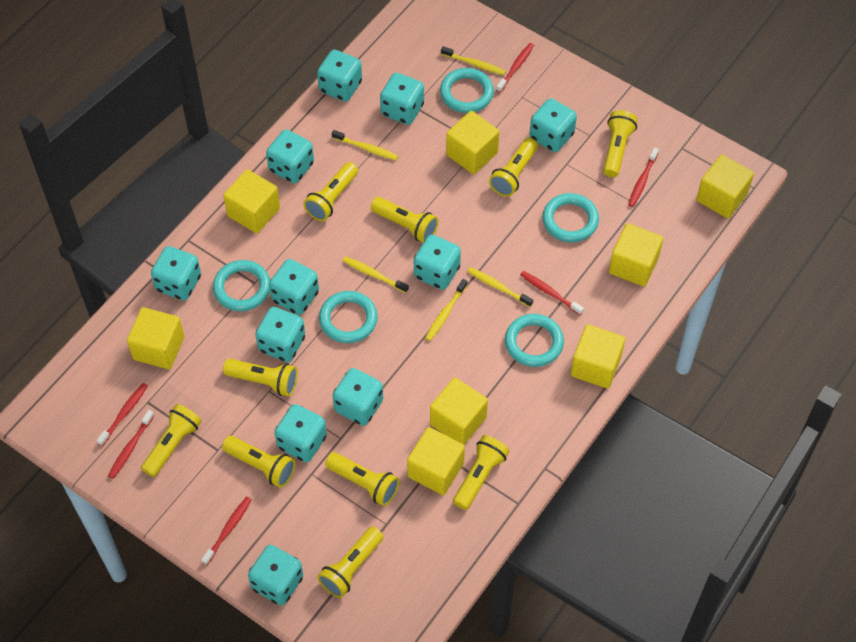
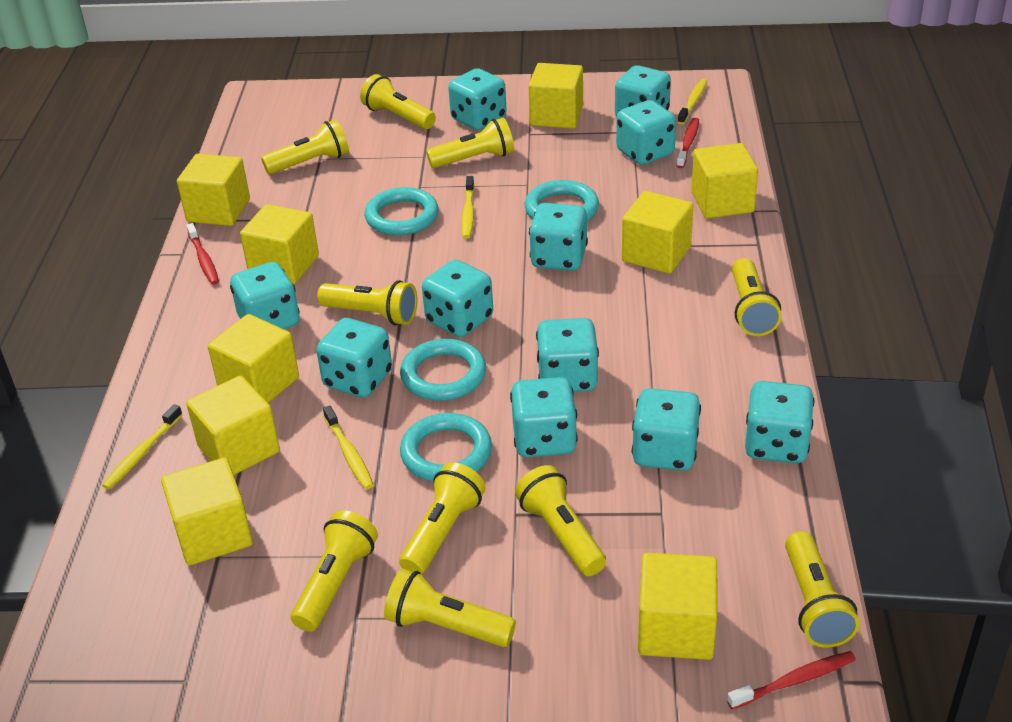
red toothbrush: [96,383,148,446] [108,410,155,479] [201,497,252,565] [496,43,534,93] [520,271,584,315] [628,147,659,207] = 6 -> [186,223,219,285] [676,118,699,168] [727,651,856,709] = 3
turquoise ring: [213,260,270,311] [319,291,378,343] [440,68,494,113] [505,314,564,367] [542,193,599,242] = 5 -> [364,187,439,236] [400,339,486,401] [400,413,492,482] [525,180,599,221] = 4
yellow cube: [127,307,185,369] [223,169,280,234] [407,427,465,495] [430,377,488,445] [446,111,499,174] [571,324,625,389] [609,223,663,287] [696,154,754,219] = 8 -> [161,458,253,566] [177,154,250,226] [186,375,280,475] [208,314,299,403] [240,204,319,284] [528,63,583,129] [622,191,693,274] [638,553,717,660] [691,143,758,219] = 9
yellow toothbrush: [332,130,398,160] [343,256,409,293] [425,279,467,341] [441,46,506,75] [467,267,533,307] = 5 -> [102,404,183,490] [323,406,374,489] [462,176,475,239] [678,79,707,124] = 4

